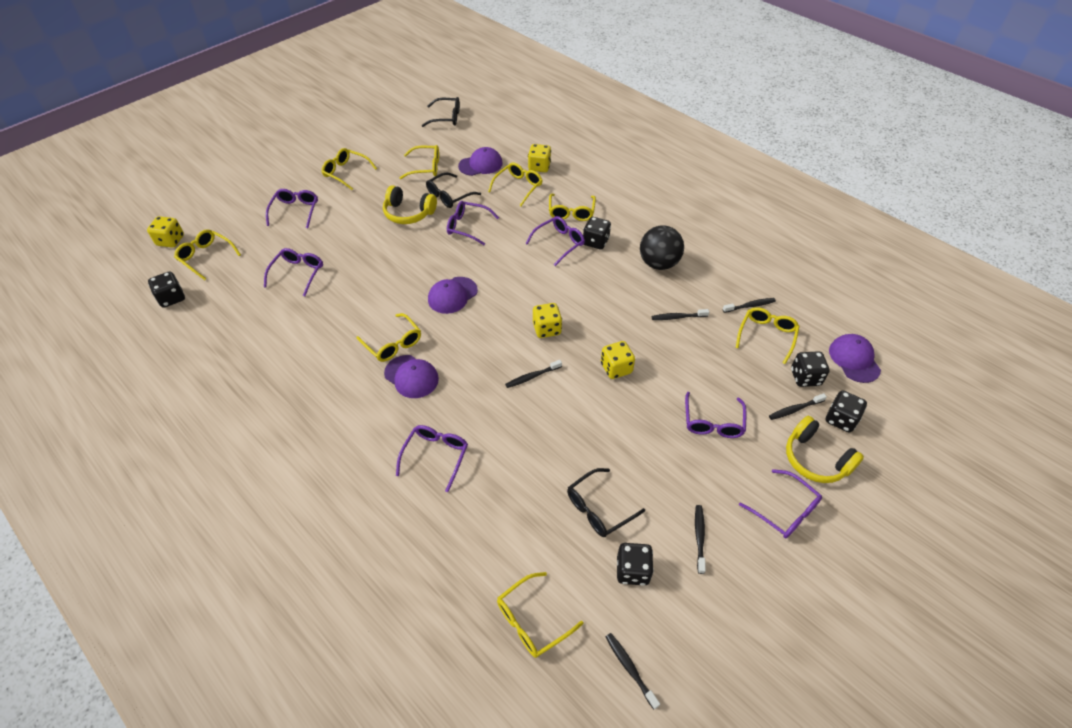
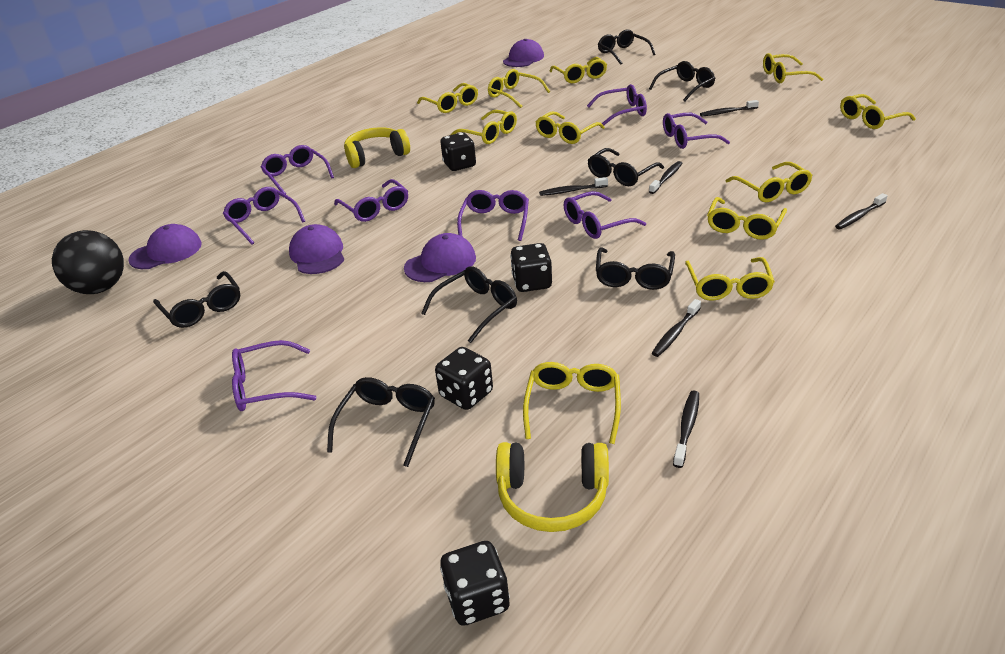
black dice: [148,271,185,308] [583,217,611,249] [617,543,654,586] [791,351,830,387] [826,391,867,433] = 5 -> [435,347,493,410] [440,132,476,171] [440,541,510,626] [510,243,552,292] = 4
black glasses: [422,97,460,127] [426,172,481,208] [567,468,645,537] = 3 -> [153,271,240,328] [327,377,435,467] [421,266,517,343] [588,148,664,186] [596,248,675,290] [598,29,656,65] [649,61,715,102] = 7
purple glasses: [264,248,323,297] [266,189,318,228] [396,425,468,492] [447,201,499,245] [526,216,585,266] [685,392,747,438] [739,469,822,539] = 7 -> [223,187,305,245] [232,340,316,411] [261,145,334,194] [334,179,408,222] [457,190,529,241] [563,191,646,239] [587,84,647,125] [663,113,730,149] = 8
yellow dice: [147,216,184,248] [528,144,551,172] [533,303,562,338] [601,341,635,379] = 4 -> none = 0
yellow glasses: [174,229,241,280] [322,148,377,190] [356,313,421,362] [400,145,439,179] [488,163,542,206] [497,572,584,658] [549,194,596,221] [736,307,800,364] = 8 -> [417,83,478,113] [450,110,517,144] [488,69,550,108] [523,362,621,444] [536,112,605,144] [549,57,607,83] [685,257,775,301] [707,197,787,240] [726,162,813,202] [763,53,823,83] [840,94,916,129] = 11

